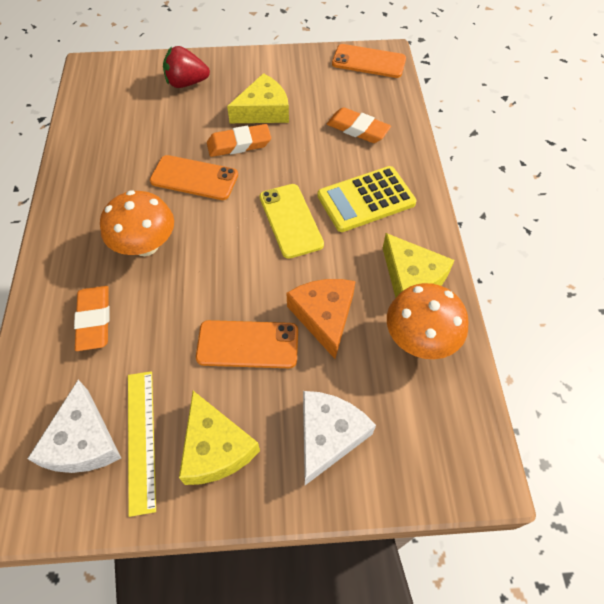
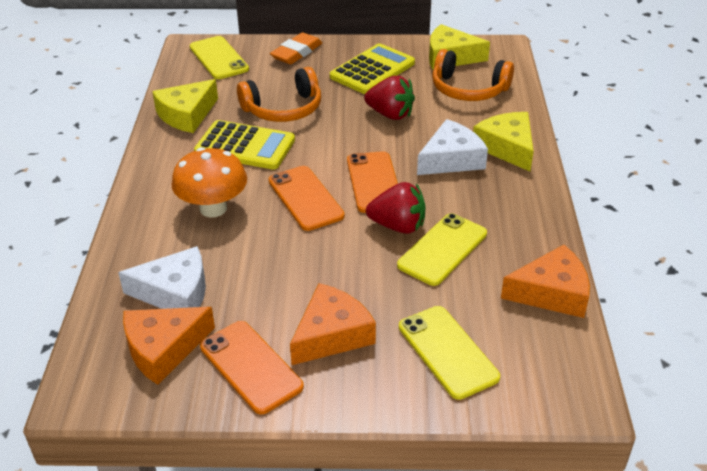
orange cheese: [286,279,355,359] = 1 -> [123,307,215,385] [290,283,376,365] [501,245,590,318] = 3
orange eraser: [74,286,110,351] [207,124,271,157] [327,107,391,143] = 3 -> [270,33,322,64] = 1
orange headphones: none = 0 -> [237,67,321,122] [432,49,514,101] = 2
orange mushroom: [100,190,174,256] [387,283,469,359] = 2 -> [172,147,247,217] = 1
red strawberry: [163,46,210,88] = 1 -> [364,76,415,120] [366,182,425,234] = 2
yellow calculator: [317,166,416,232] = 1 -> [194,120,295,169] [330,43,415,94] = 2
yellow phone: [259,184,324,259] = 1 -> [190,36,249,79] [397,213,487,286] [399,306,500,400] = 3
yellow ruler: [128,371,156,517] = 1 -> none = 0

